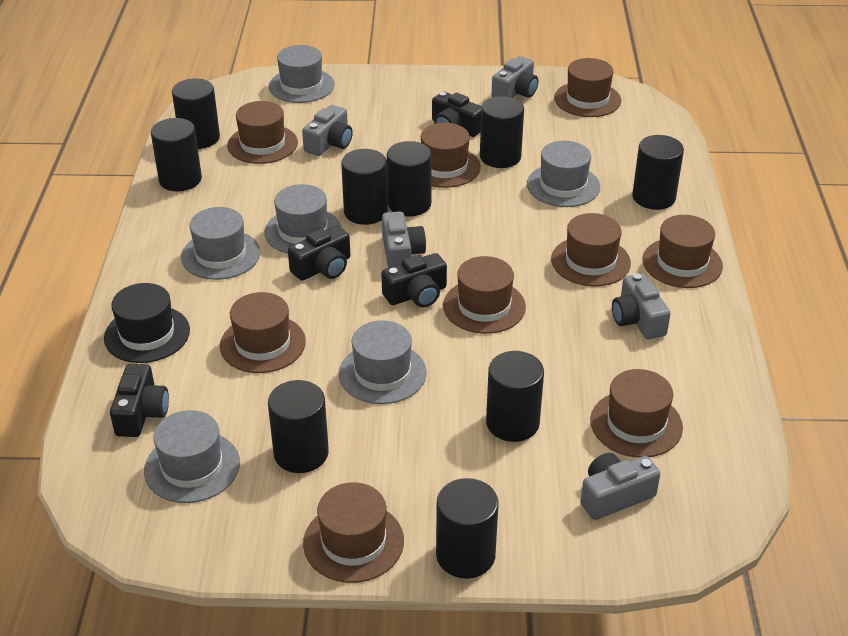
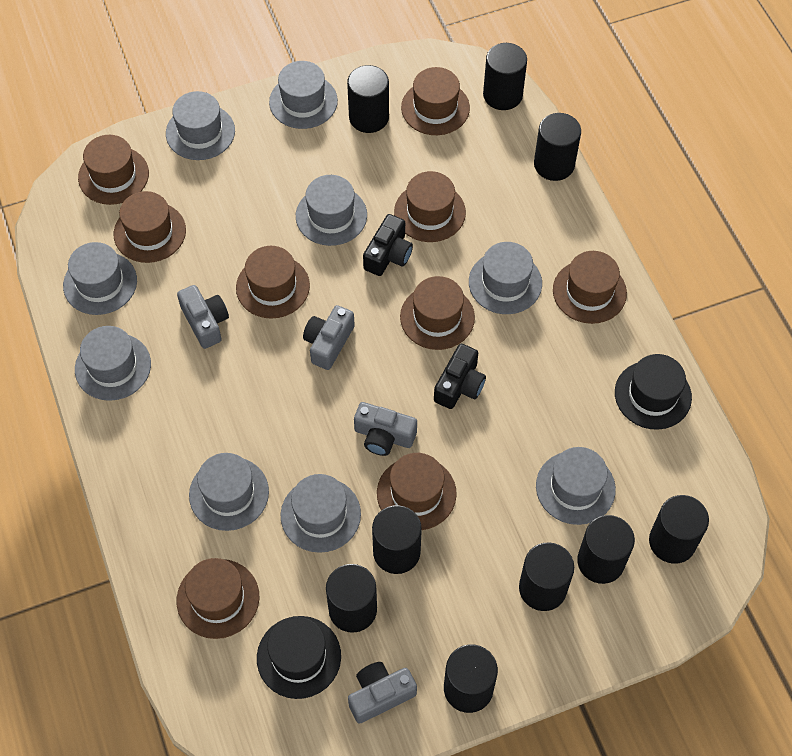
black camera: [110,364,169,437] [288,226,350,281] [381,253,447,307] [432,91,482,137] = 4 -> [363,214,413,276] [434,344,486,409] = 2
black hat: [104,283,190,363] = 1 -> [257,616,341,699] [615,354,692,430] = 2
grey camera: [302,105,353,156] [382,212,426,268] [491,56,538,98] [581,453,660,520] [612,273,671,339] = 5 -> [177,285,229,349] [303,305,355,370] [348,662,417,724] [354,402,417,456] = 4
grey hat: [144,410,240,503] [181,207,260,280] [264,184,341,254] [269,45,335,103] [339,320,427,404] [527,141,600,207] = 6 -> [63,242,137,315] [75,326,151,401] [166,91,235,160] [189,453,269,531] [269,61,338,129] [281,474,361,553] [296,175,367,246] [469,242,542,314] [536,447,616,525] = 9

